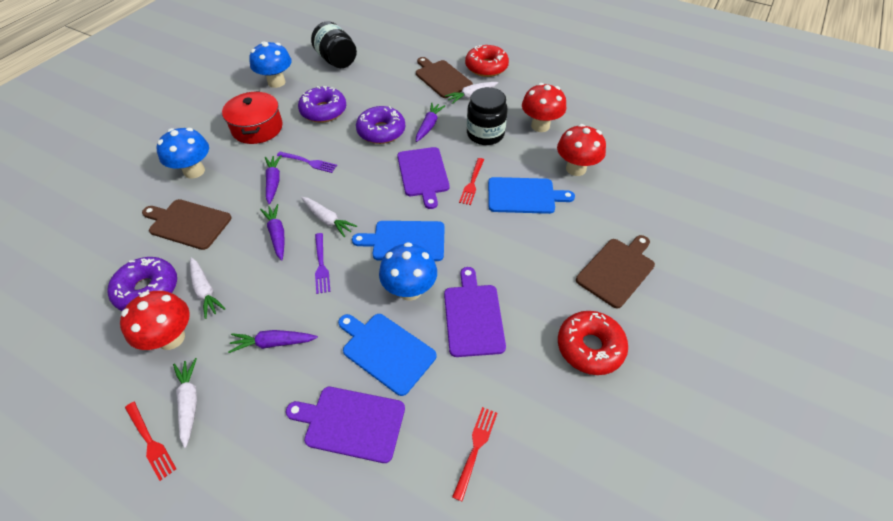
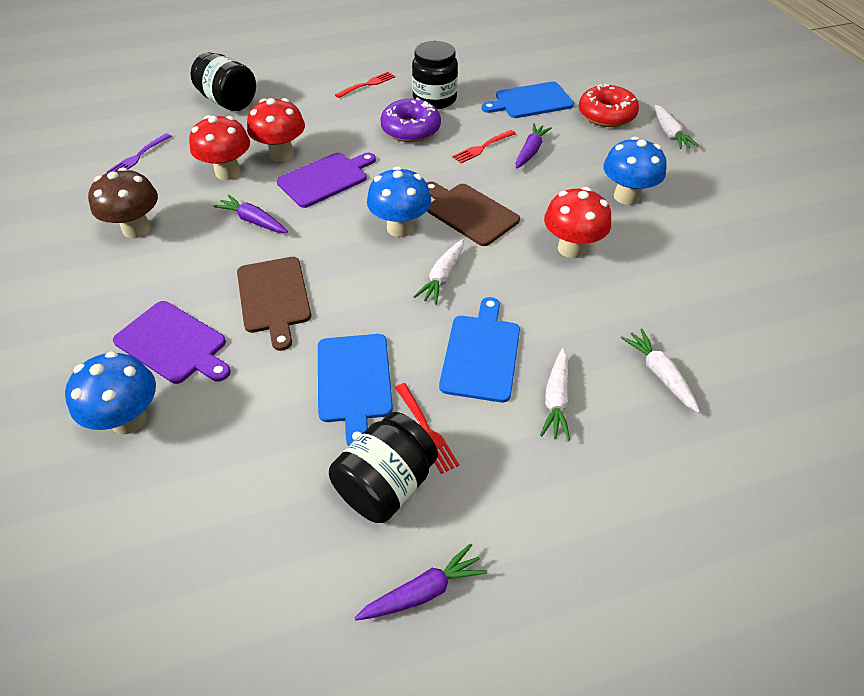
black jar: [311,21,357,68] [467,87,508,145] = 2 -> [191,52,256,111] [329,412,438,523] [412,41,458,109] = 3
brown cutting board: [142,199,232,250] [416,57,473,98] [576,235,655,308] = 3 -> [237,257,311,351] [427,181,520,246] = 2
brown mushroom: none = 0 -> [88,167,158,238] = 1
purple carrot: [228,330,318,353] [260,204,285,261] [265,155,282,204] [416,102,445,142] = 4 -> [213,194,288,233] [355,543,487,621] [516,123,552,169] = 3
purple cutting board: [286,387,405,463] [397,147,449,209] [444,267,506,357] = 3 -> [113,301,231,384] [276,153,376,208] = 2
purple donut: [107,257,177,311] [298,86,346,123] [356,106,405,144] = 3 -> [380,98,441,142] = 1
purple fork: [277,152,337,173] [315,233,330,294] = 2 -> [107,133,172,173] = 1
red donut: [465,45,509,77] [558,311,628,375] = 2 -> [579,84,639,127] = 1
red pot: [222,91,283,144] = 1 -> none = 0

